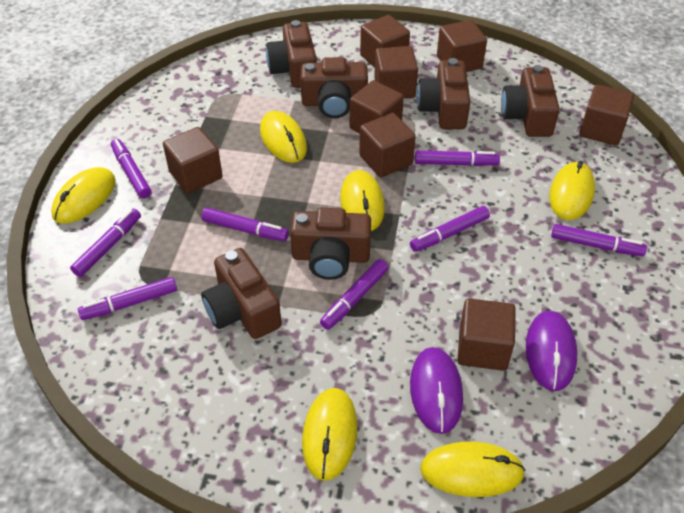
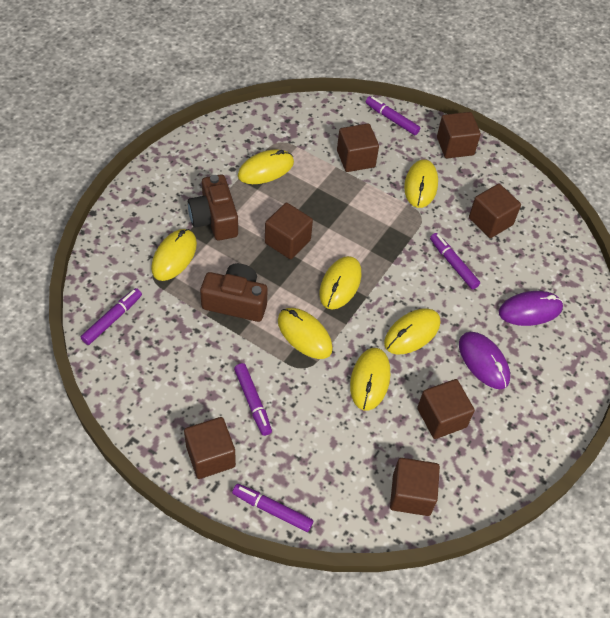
brown camera: [201,248,281,339] [266,20,317,88] [290,208,371,280] [301,57,368,118] [417,58,470,129] [501,65,560,137] = 6 -> [188,174,238,241] [200,263,268,322] = 2
brown cube: [163,127,223,193] [350,80,404,133] [359,113,416,178] [360,15,410,68] [374,46,418,98] [437,20,487,72] [457,298,516,371] [580,85,634,146] = 8 -> [184,417,236,479] [265,203,313,259] [337,123,379,172] [390,458,440,516] [417,379,475,439] [437,112,481,158] [469,184,521,238] = 7
purple marker: [70,209,141,277] [78,277,177,320] [111,139,151,199] [201,207,289,241] [320,259,389,330] [410,206,490,252] [415,151,500,166] [551,224,647,256] = 8 -> [81,288,142,345] [232,484,313,532] [234,363,272,436] [366,96,420,135] [430,233,480,289] = 5
yellow mouse: [51,167,115,224] [260,111,307,163] [302,388,358,481] [340,170,385,231] [420,441,525,497] [549,161,595,220] = 6 -> [151,229,197,281] [238,149,294,184] [278,308,333,359] [320,256,361,310] [350,348,390,411] [384,308,440,354] [404,159,438,208] = 7

